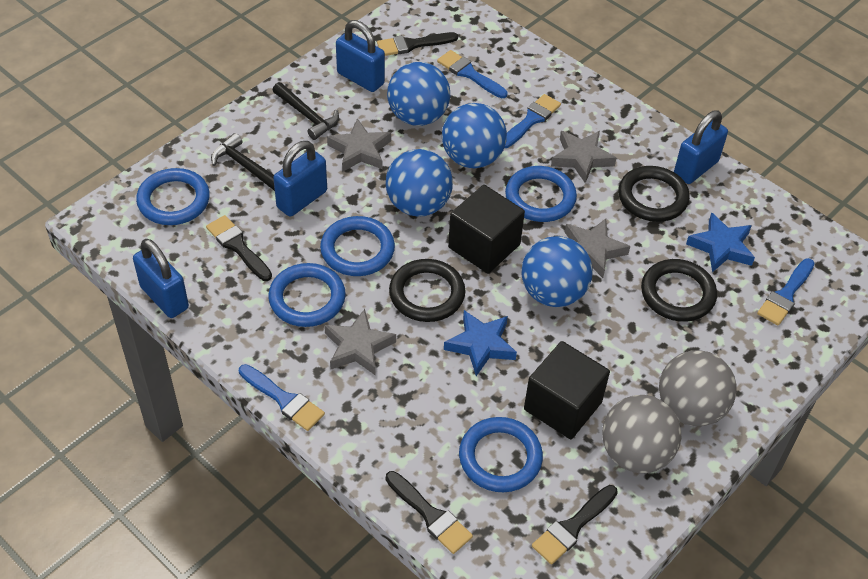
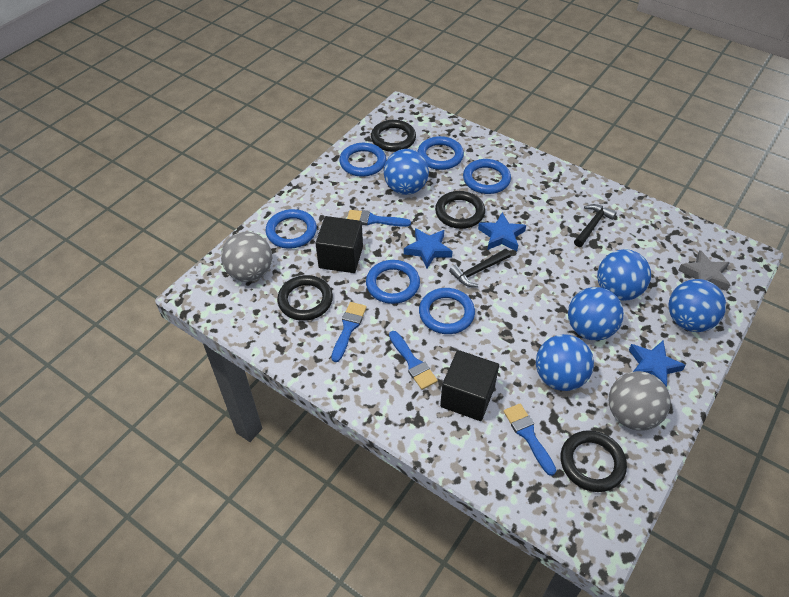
black brush: [206,215,272,281] [377,32,458,56] [386,471,473,554] [532,485,618,564] = 4 -> none = 0
black ring: [389,259,465,322] [618,166,690,222] [641,259,717,322] = 3 -> [277,275,333,321] [371,120,416,152] [435,191,485,229] [561,430,627,492] = 4
blue ball: [386,149,453,217] [387,62,450,126] [442,103,507,168] [521,236,593,307] = 4 -> [384,149,429,195] [536,334,594,391] [568,287,624,341] [597,249,651,301] [669,279,726,332] = 5
blue padlock: [133,239,189,318] [273,141,327,217] [336,20,385,92] [674,110,728,184] = 4 -> none = 0
blue ring: [136,168,210,225] [268,263,346,327] [320,216,395,276] [459,417,543,492] [505,166,577,222] = 5 -> [266,209,317,249] [339,143,386,177] [366,260,420,304] [418,136,464,170] [419,288,475,334] [463,159,511,194] = 6
blue star: [444,310,517,376] [686,212,755,272] = 2 -> [404,228,453,268] [478,212,526,251] [629,340,686,387] = 3
grey star: [324,309,396,376] [327,118,391,172] [551,131,616,183] [565,219,630,278] = 4 -> [678,250,730,291] = 1

